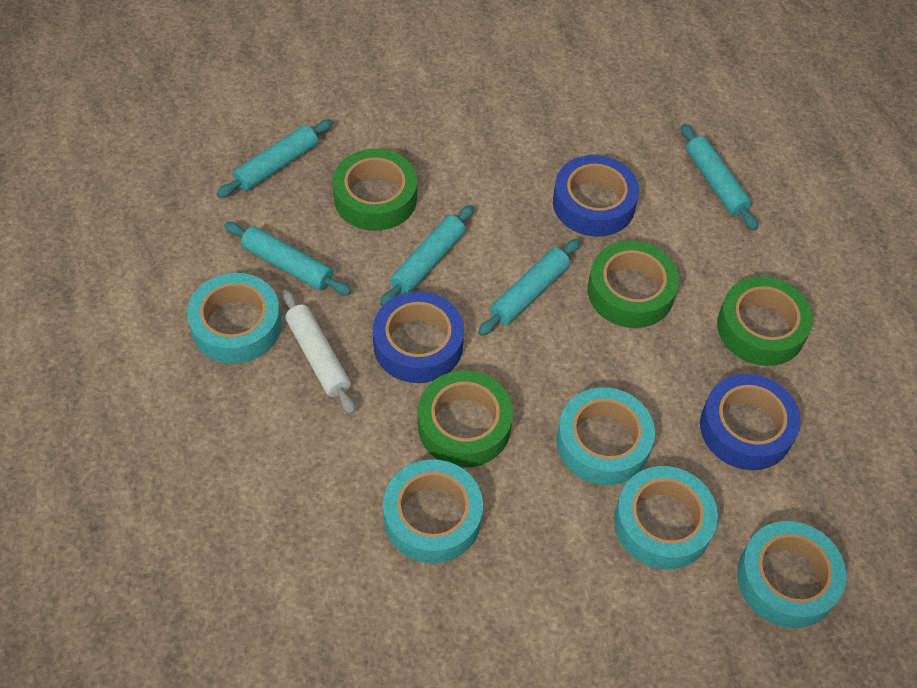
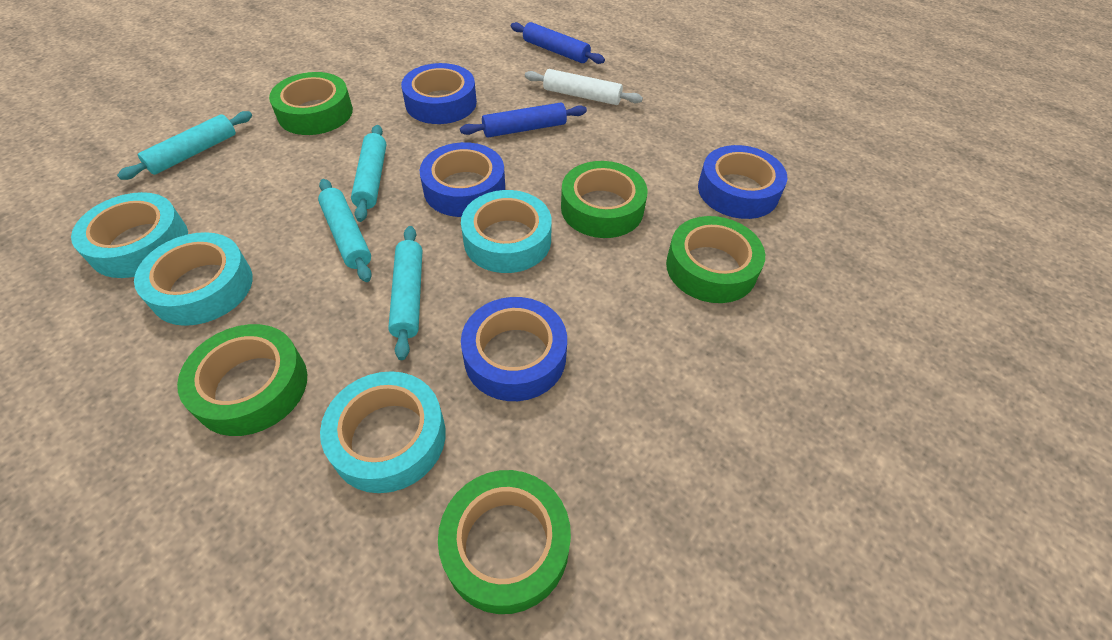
blue rolling pin: none = 0 -> [460,102,587,138] [511,22,605,64] = 2
blue tape: [373,291,464,383] [553,155,639,237] [700,374,801,470] = 3 -> [401,63,477,124] [420,142,505,217] [461,297,567,401] [698,145,787,219] = 4
green tape: [333,149,417,231] [418,370,513,468] [588,241,679,328] [717,276,813,366] = 4 -> [177,324,307,436] [269,72,353,135] [438,470,571,614] [561,161,648,238] [666,216,765,303] = 5
turquoise rolling pin: [217,119,333,198] [224,222,351,295] [380,205,474,306] [478,239,580,336] [681,124,758,230] = 5 -> [117,111,252,180] [318,179,372,282] [351,125,386,222] [388,226,422,360] = 4
turquoise tape: [187,273,282,364] [383,459,483,563] [556,387,655,485] [614,466,718,569] [737,521,847,628] = 5 -> [71,192,188,278] [134,232,253,326] [320,371,446,493] [461,190,552,273] = 4

